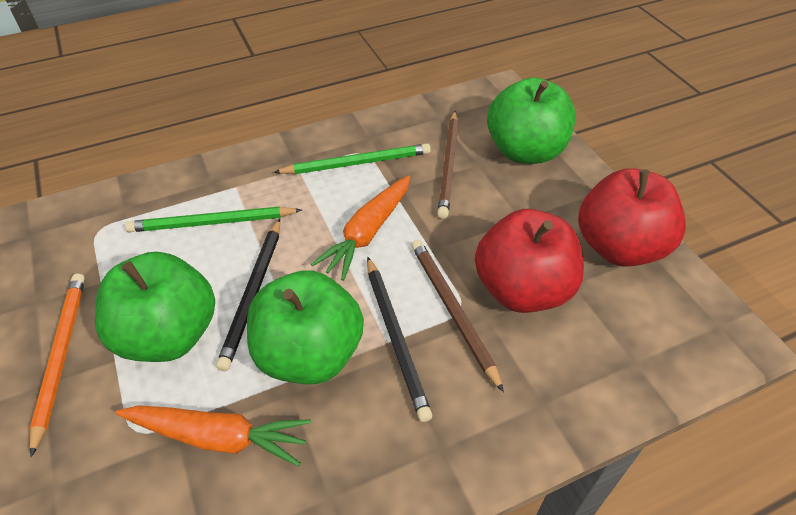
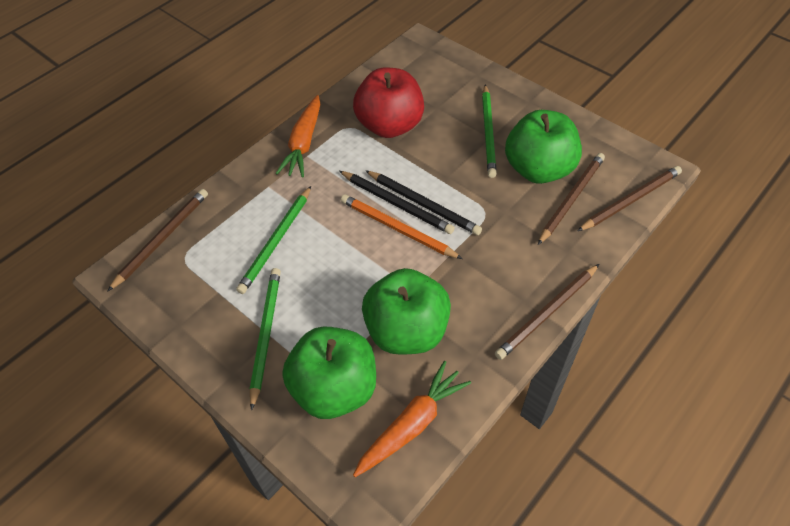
brown pencil: [412,240,504,393] [437,111,459,219] = 2 -> [107,189,208,292] [495,264,599,360] [538,153,605,245] [578,166,682,231] = 4
green pencil: [125,206,302,232] [274,144,431,174] = 2 -> [236,186,311,294] [250,268,281,411] [482,84,497,178] = 3
red apple: [475,209,584,313] [578,168,686,267] = 2 -> [353,67,424,138] = 1

